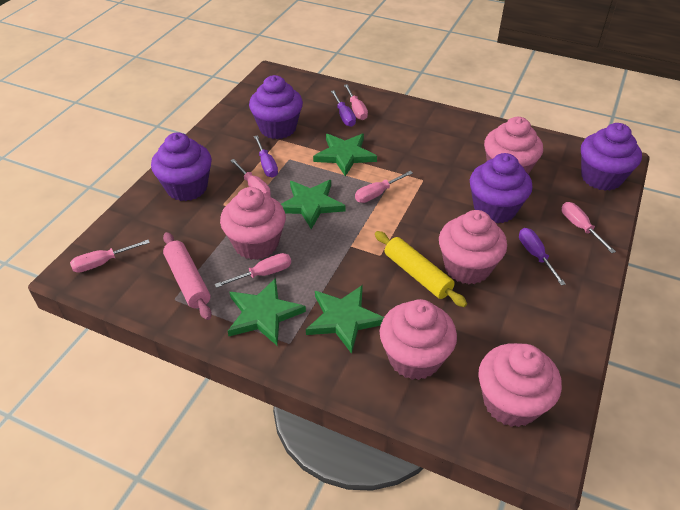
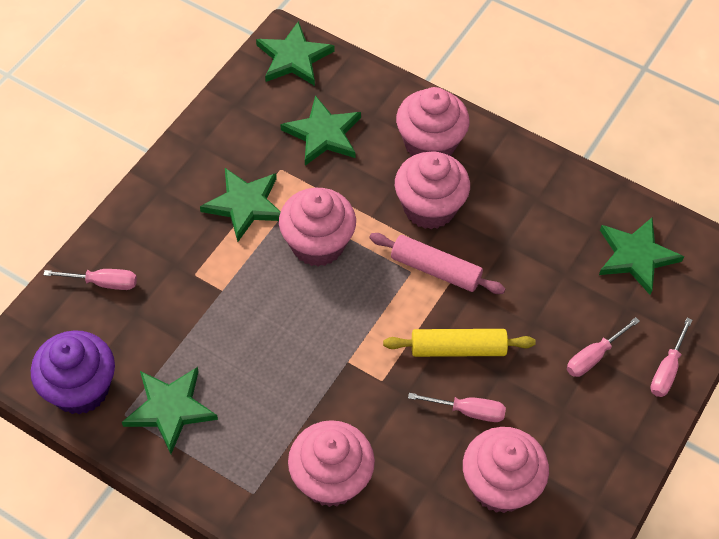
green star: [228,278,306,345] [281,180,346,229] [306,285,384,354] [313,134,377,176] = 4 -> [122,367,218,454] [200,168,281,242] [256,21,335,86] [280,95,361,166] [599,218,684,295] = 5
pink screwdriver: [70,240,150,273] [215,253,291,288] [230,159,271,196] [344,84,368,120] [355,171,413,203] [562,202,616,253] = 6 -> [43,269,137,290] [408,393,506,422] [567,317,640,377] [650,318,692,397] = 4
purple cupcake: [151,133,212,201] [249,75,303,139] [470,153,532,223] [581,123,642,191] = 4 -> [31,330,115,415] = 1
purple screwdriver: [254,135,278,178] [331,90,356,127] [519,228,566,286] = 3 -> none = 0

